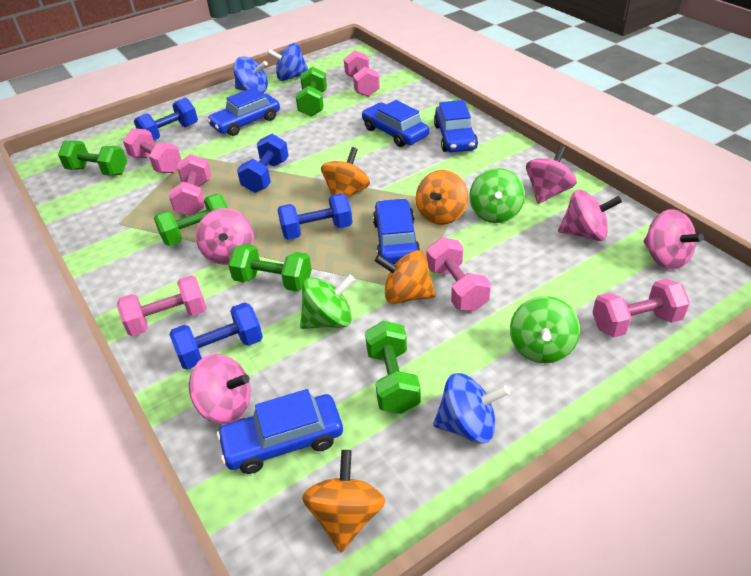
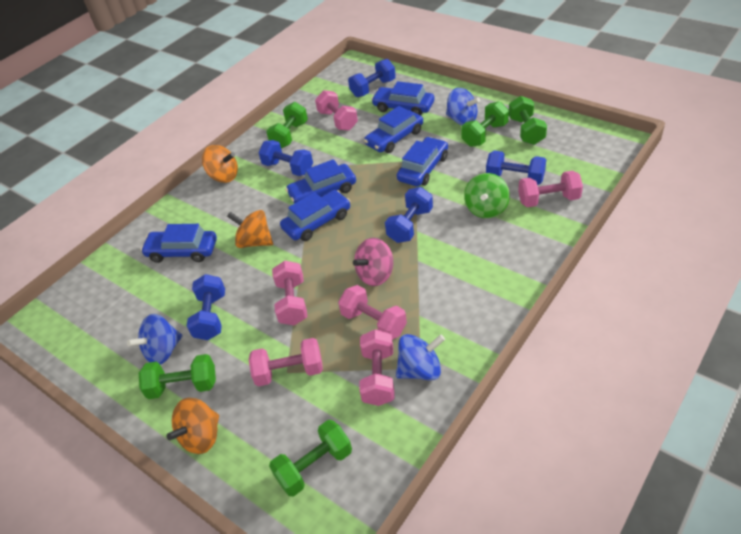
blue car: [207,87,280,136] [217,389,343,474] [362,100,429,147] [373,198,421,264] [434,100,478,152] = 5 -> [141,224,217,263] [280,190,350,241] [285,159,356,204] [364,106,423,153] [371,81,434,115] [397,137,448,186] = 6
blue dumbbell: [134,98,198,140] [169,302,263,370] [237,134,289,193] [277,193,353,240] = 4 -> [187,274,225,340] [258,140,313,176] [348,59,396,97] [385,187,433,243] [486,150,546,185] = 5
green spinning top: [300,275,355,329] [469,168,525,223] [510,296,580,363] = 3 -> [464,173,510,218] = 1
orange spinning top: [302,450,385,552] [321,147,370,198] [375,250,436,304] [416,170,468,225] = 4 -> [167,398,219,454] [202,145,238,183] [227,210,273,248] = 3
pink spinning top: [189,354,251,424] [196,208,254,265] [526,145,577,204] [558,190,622,241] [643,209,704,270] = 5 -> [353,238,393,286] = 1

